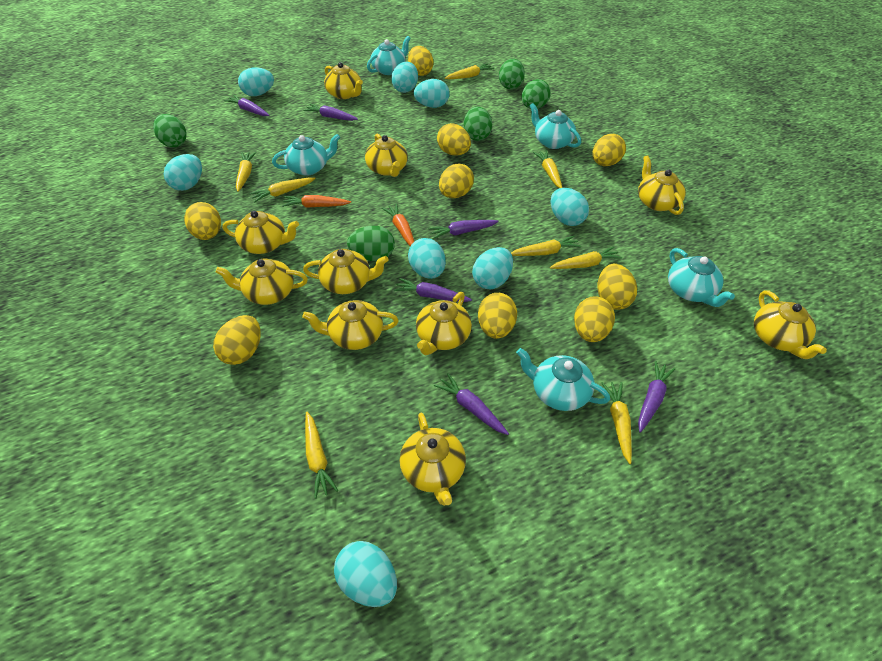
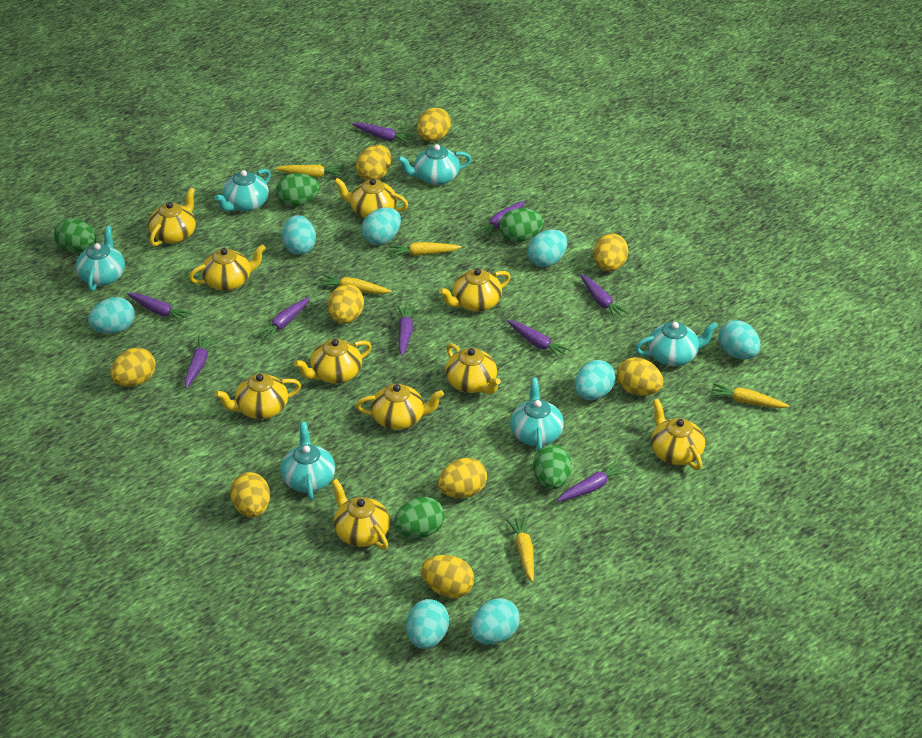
orange carrot: [282,195,351,208] [382,203,415,246] = 2 -> none = 0
purple carrot: [224,95,270,116] [303,104,358,121] [394,278,472,302] [428,220,499,239] [434,373,509,435] [638,361,675,433] = 6 -> [127,293,192,323] [185,335,216,388] [256,297,310,342] [352,123,415,145] [397,305,415,356] [474,201,525,238] [507,320,571,359] [557,461,628,502] [580,274,629,319] = 9
turquoise teapot: [272,134,340,176] [367,36,411,75] [516,348,610,411] [530,103,581,149] [668,248,735,307] = 5 -> [76,226,125,291] [215,169,271,212] [280,422,335,500] [397,144,472,185] [510,378,564,452] [635,322,718,366] = 6
yellow carrot: [236,152,256,192] [249,177,316,203] [305,412,338,499] [445,63,494,79] [511,236,581,256] [533,150,562,188] [550,247,622,269] [602,382,632,464] = 8 -> [275,165,344,177] [318,275,392,294] [389,242,462,257] [506,517,534,582] [710,383,789,408] = 5

